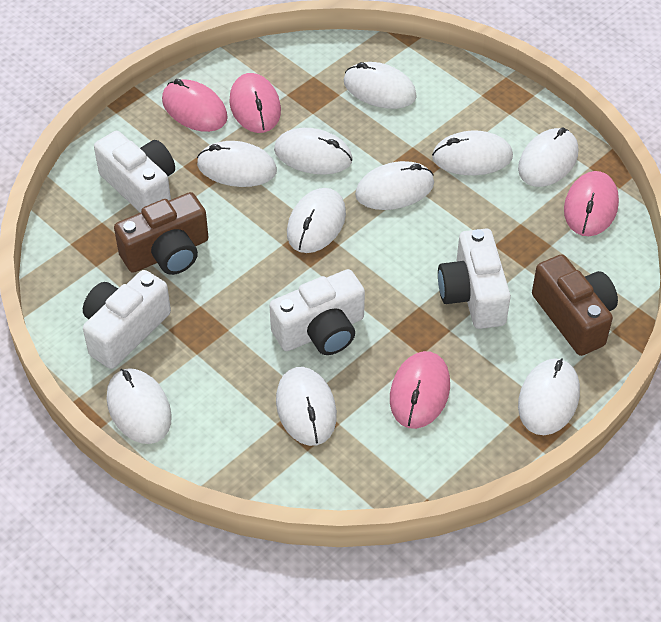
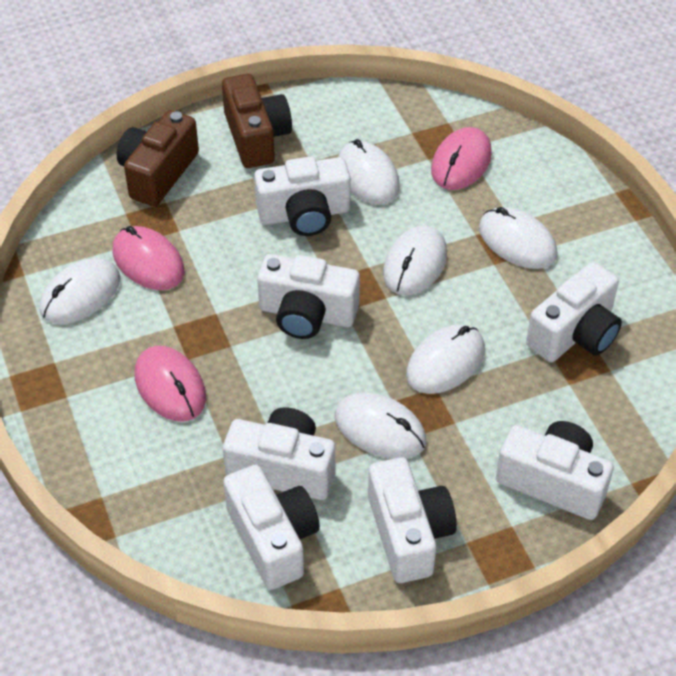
pink mouse: [162,79,228,132] [229,73,281,133] [390,351,450,429] [564,171,619,236] = 4 -> [112,226,185,290] [135,346,206,421] [431,127,492,190] = 3
white camera: [83,270,171,369] [94,131,175,213] [269,269,365,355] [438,229,511,329] = 4 -> [223,407,335,500] [223,465,320,590] [254,156,351,236] [257,254,360,339] [368,457,457,583] [496,421,613,520] [526,262,622,362] = 7
white mouse: [107,368,172,444] [197,141,277,187] [274,128,353,175] [276,367,337,446] [287,188,346,253] [343,62,417,109] [355,161,434,210] [432,131,513,175] [518,127,578,187] [518,358,580,435] = 10 -> [40,258,120,324] [335,392,426,459] [338,139,400,205] [383,225,447,295] [406,324,485,394] [479,207,557,269] = 6

